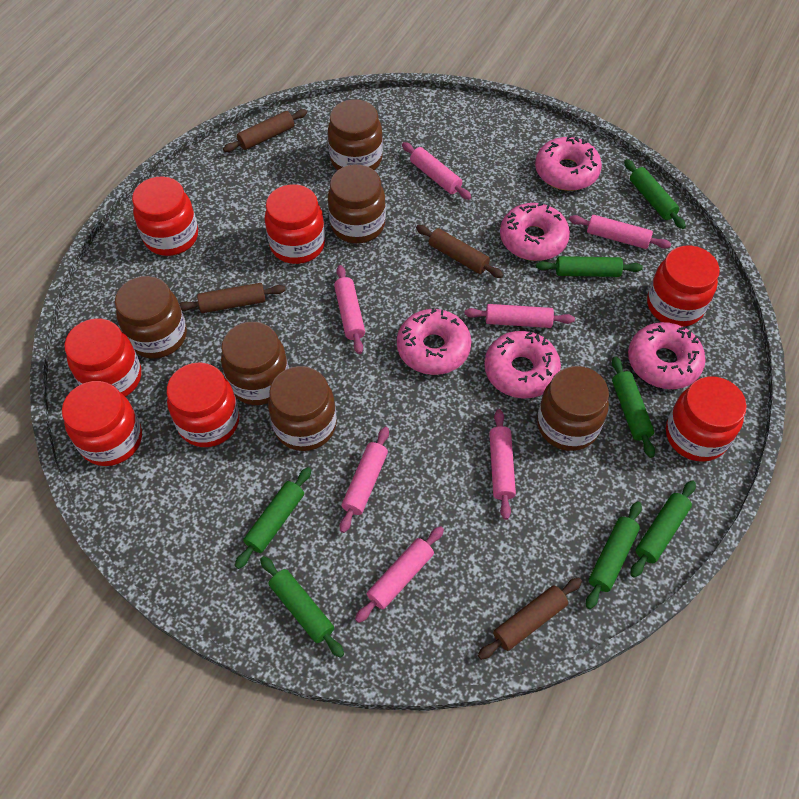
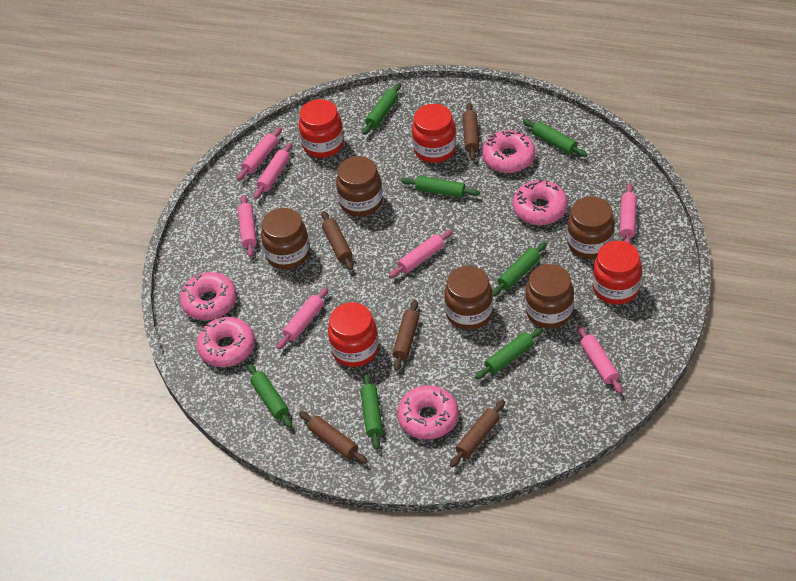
brown jar: [115,276,187,359] [221,322,289,405] [268,366,337,451] [328,99,383,170] [328,165,386,243] [537,366,609,451] = 6 -> [261,208,310,270] [336,156,383,217] [444,266,493,330] [525,264,574,328] [567,196,615,259] = 5
brown rolling pin: [179,283,285,313] [223,109,307,152] [416,225,504,278] [478,578,582,660] = 4 -> [299,411,368,464] [321,211,353,271] [393,300,419,371] [450,400,505,467] [463,103,479,161] = 5
red jar: [62,381,142,466] [65,318,141,397] [132,176,198,256] [167,362,240,447] [265,184,325,264] [647,245,720,327] [666,376,747,462] = 7 -> [299,99,344,158] [328,302,378,367] [412,104,456,163] [592,241,642,305] = 4

